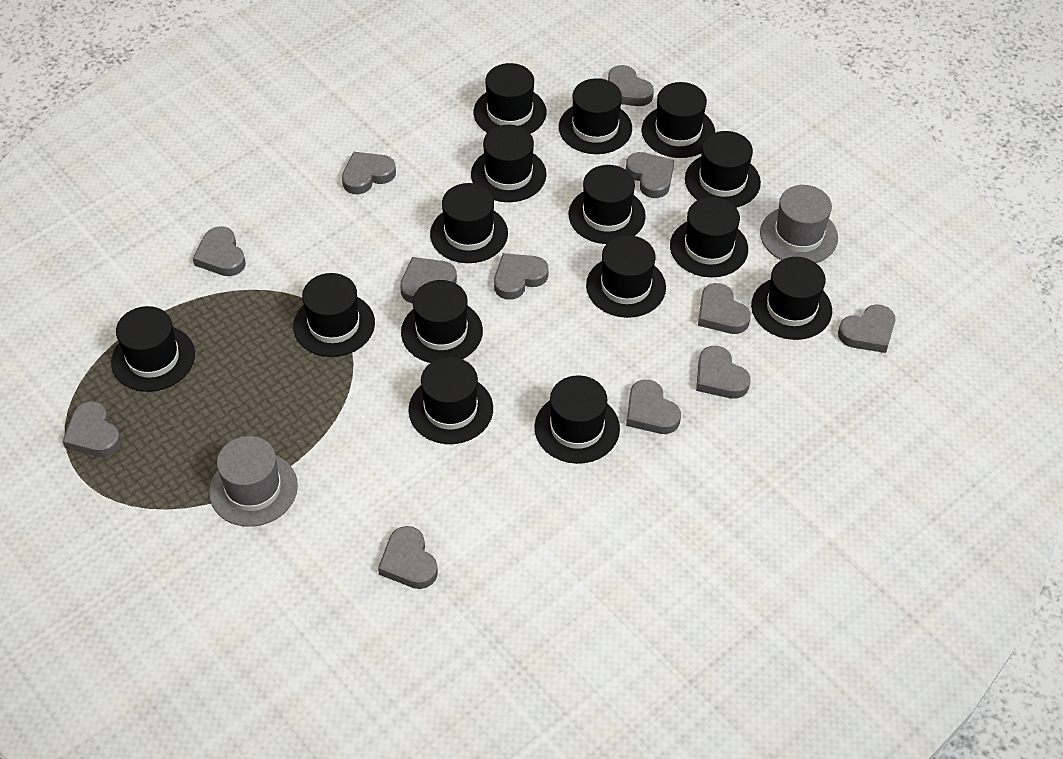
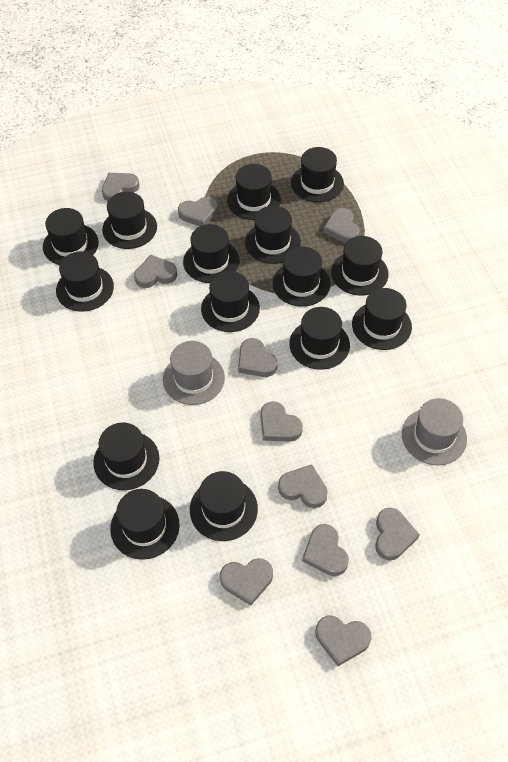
grey heart: [62,401,122,457] [193,226,246,276] [342,152,396,194] [378,526,438,589] [400,257,457,303] [494,253,548,300] [608,65,654,106] [626,152,674,198] [626,380,681,434] [696,346,750,399] [698,283,751,334] [838,304,895,353] = 12 -> [102,173,139,201] [134,255,177,288] [178,197,218,226] [220,558,273,606] [238,338,277,377] [260,401,303,442] [278,465,328,508] [302,524,349,576] [315,616,372,666] [323,208,359,243] [375,508,420,560] = 11

